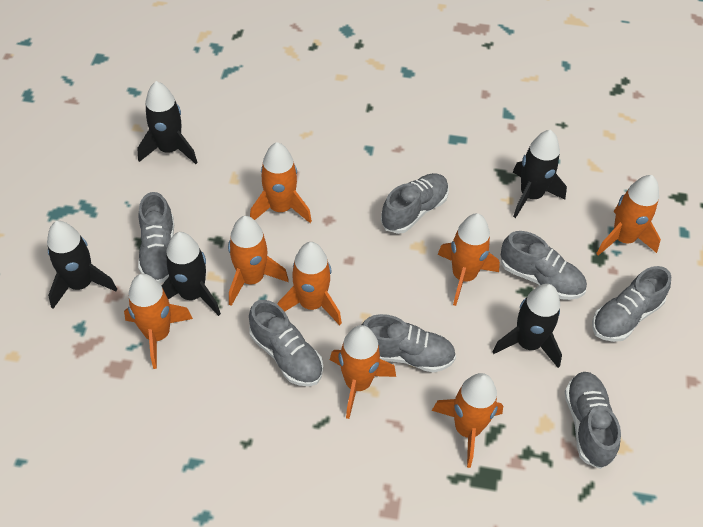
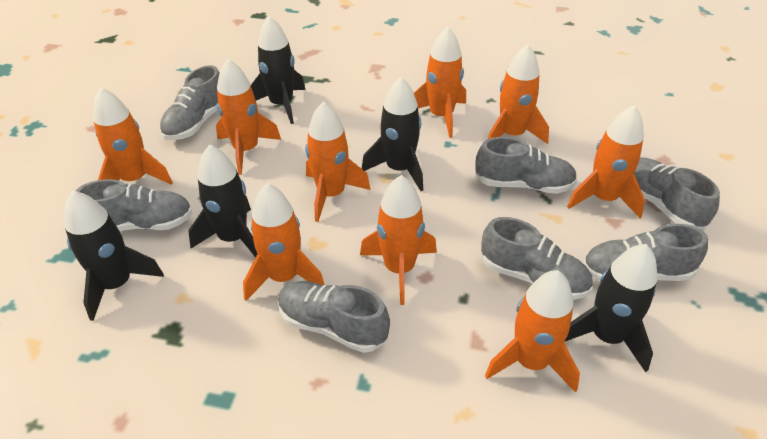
orange rocket: [124,274,193,369] [228,216,289,306] [250,142,312,223] [277,242,342,325] [330,325,396,419] [432,373,503,468] [437,213,500,306] [596,175,661,256] = 8 -> [93,87,173,185] [216,59,281,175] [243,183,325,301] [305,101,371,222] [360,175,437,305] [414,27,466,138] [485,270,580,393] [488,44,549,144] [567,105,645,218] = 9

